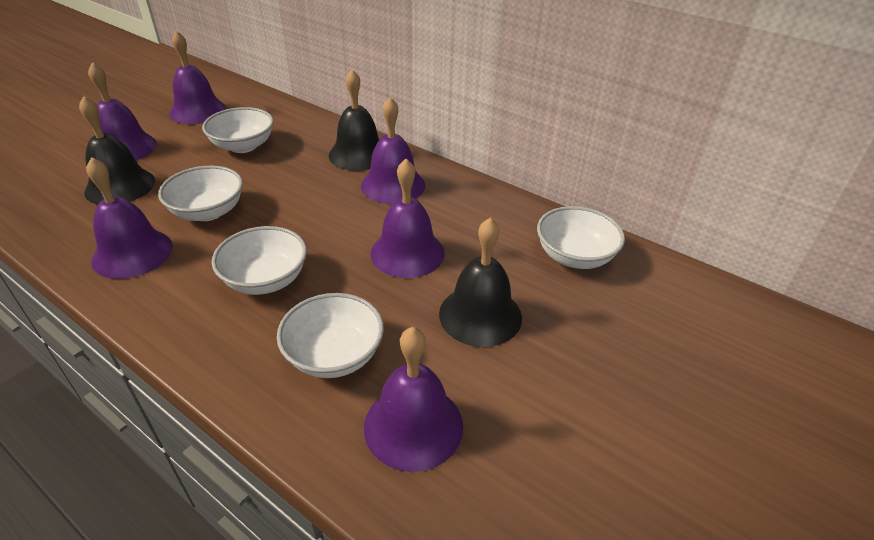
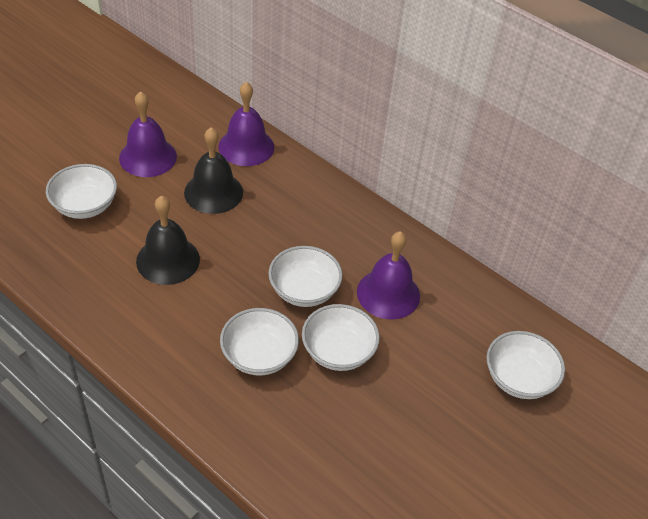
black bell: [79,96,155,205] [329,70,379,171] [439,218,522,347] = 3 -> [136,196,200,285] [184,127,243,214] = 2
purple bell: [86,157,173,279] [88,62,157,161] [169,31,226,124] [361,97,425,204] [364,327,463,472] [370,159,445,278] = 6 -> [119,91,177,177] [218,82,274,166] [357,231,420,320] = 3

